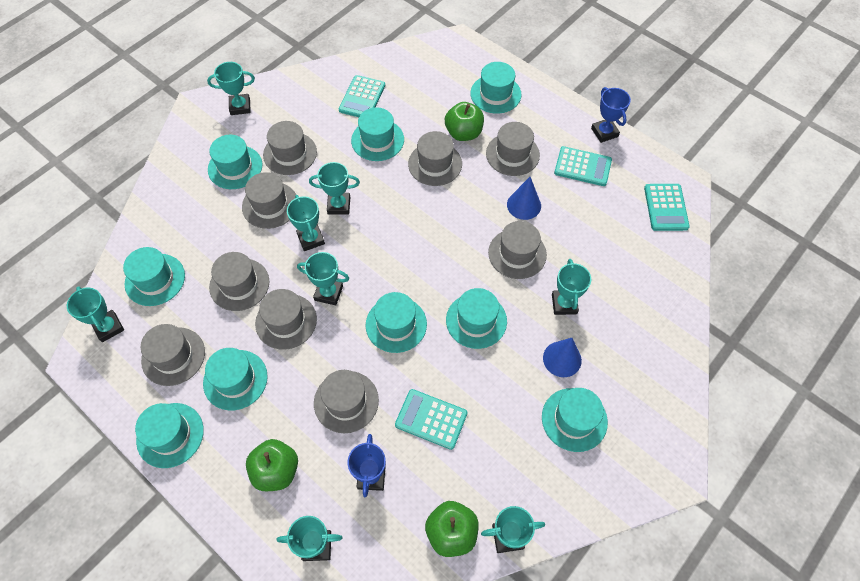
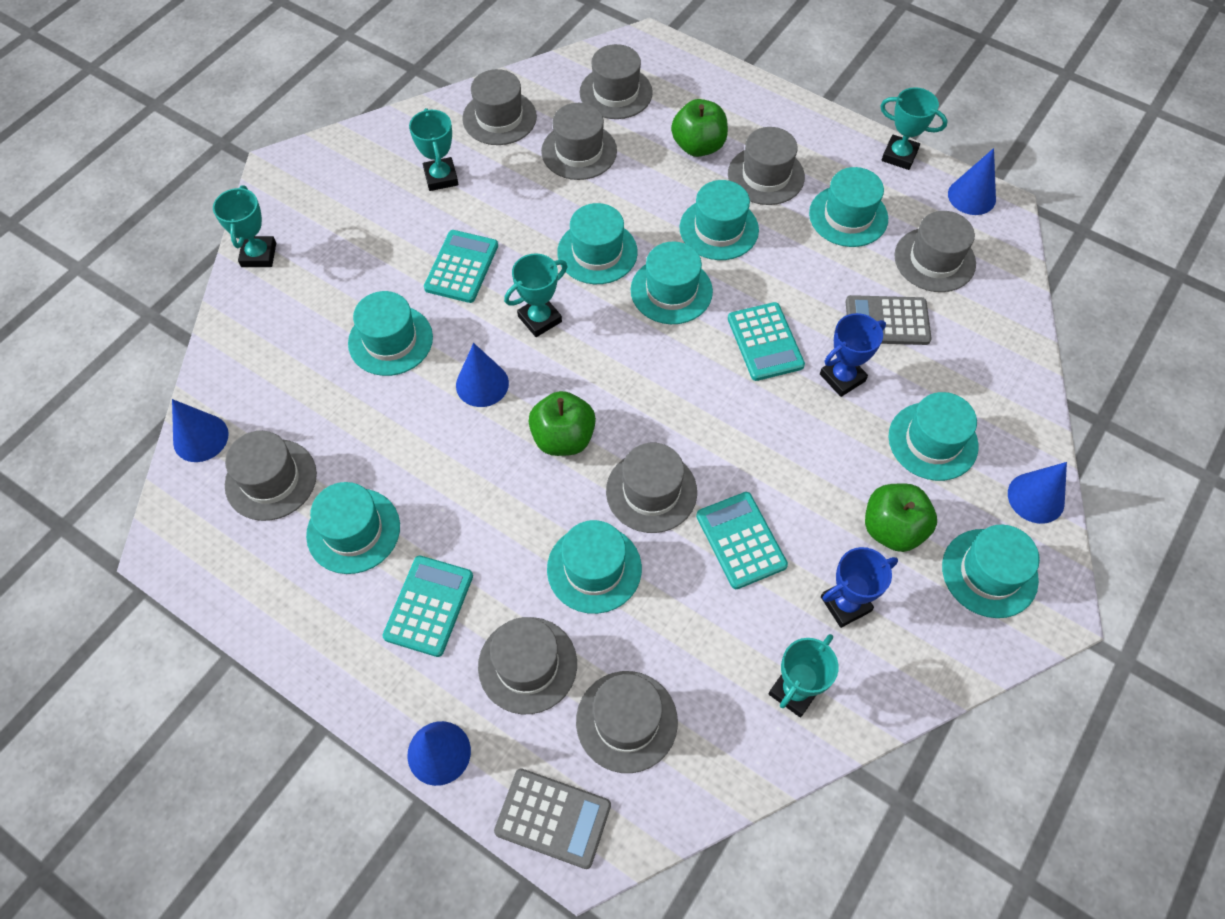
blue cone: [507,177,541,220] [543,338,582,377] = 2 -> [172,399,229,462] [407,721,471,786] [456,343,509,407] [948,148,996,215] [1008,462,1067,524] = 5
grey calculator: none = 0 -> [494,768,611,869] [846,295,932,345] = 2
turquoise trophy: [67,286,124,342] [207,62,255,115] [276,516,343,561] [287,195,325,251] [297,252,349,305] [309,162,360,215] [481,506,545,553] [552,259,591,315] = 8 -> [213,185,276,267] [409,108,458,191] [504,253,567,337] [769,634,839,717] [880,87,948,170] = 5

